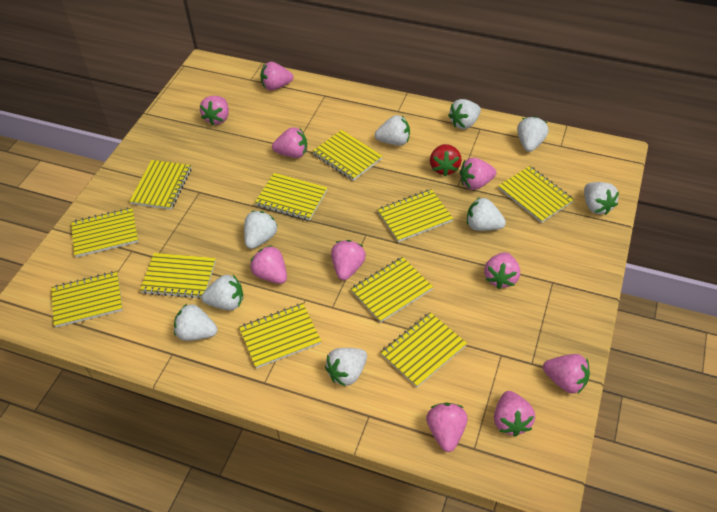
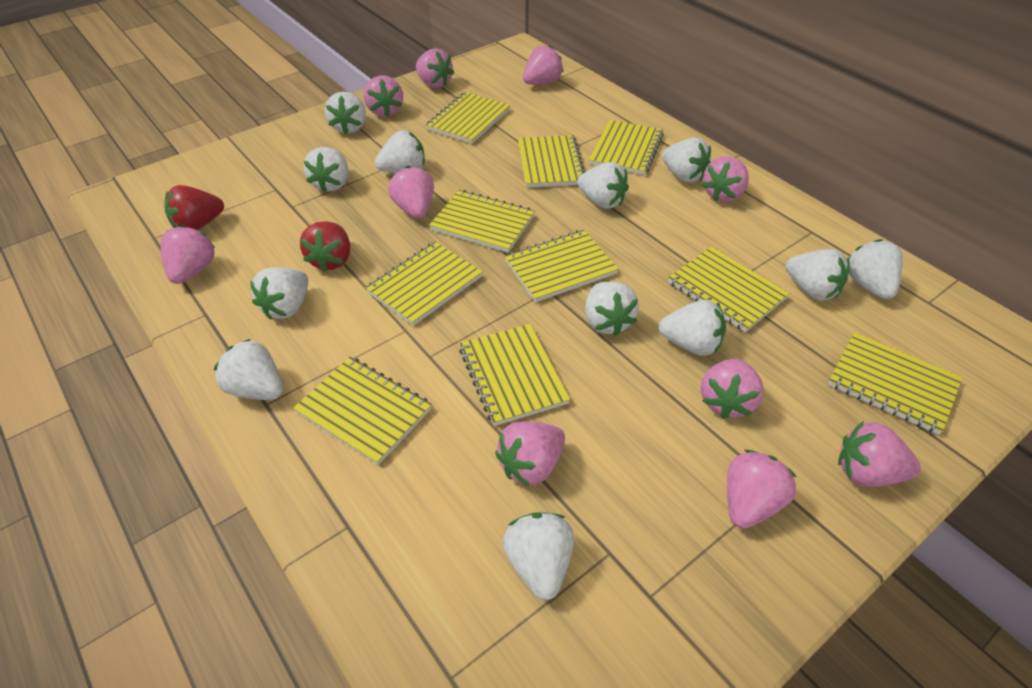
red strawberry: [430,144,462,176] = 1 -> [164,185,224,230] [300,221,350,272] = 2
white strawberry: [174,304,218,341] [201,275,243,310] [244,211,278,249] [325,348,367,387] [375,115,410,146] [448,99,481,129] [467,197,506,231] [517,116,549,152] [584,182,619,215] = 9 -> [214,339,283,400] [250,267,308,320] [304,147,348,193] [325,92,366,134] [375,130,425,173] [503,512,574,600] [577,162,629,209] [585,282,639,336] [659,300,726,356] [662,138,711,183] [785,249,850,301] [848,239,903,299] = 12
yellow notebook: [51,271,123,327] [71,207,138,257] [129,160,192,210] [140,253,216,299] [239,303,321,368] [255,173,328,221] [312,130,383,181] [351,257,433,323] [377,189,453,242] [380,312,467,387] [498,166,574,223] = 11 -> [293,357,432,465] [365,242,482,326] [426,92,510,144] [429,190,535,253] [459,324,570,426] [504,230,618,302] [518,135,585,188] [589,120,664,175] [668,247,790,332] [828,332,963,435] = 10

